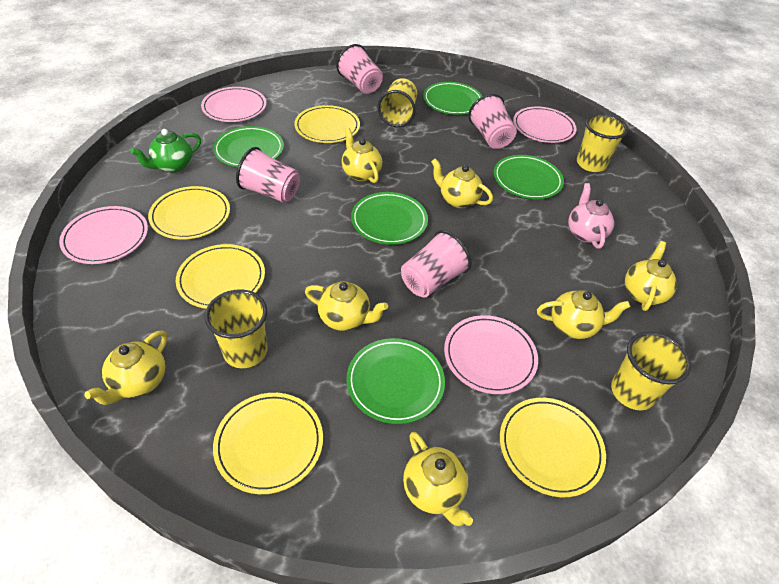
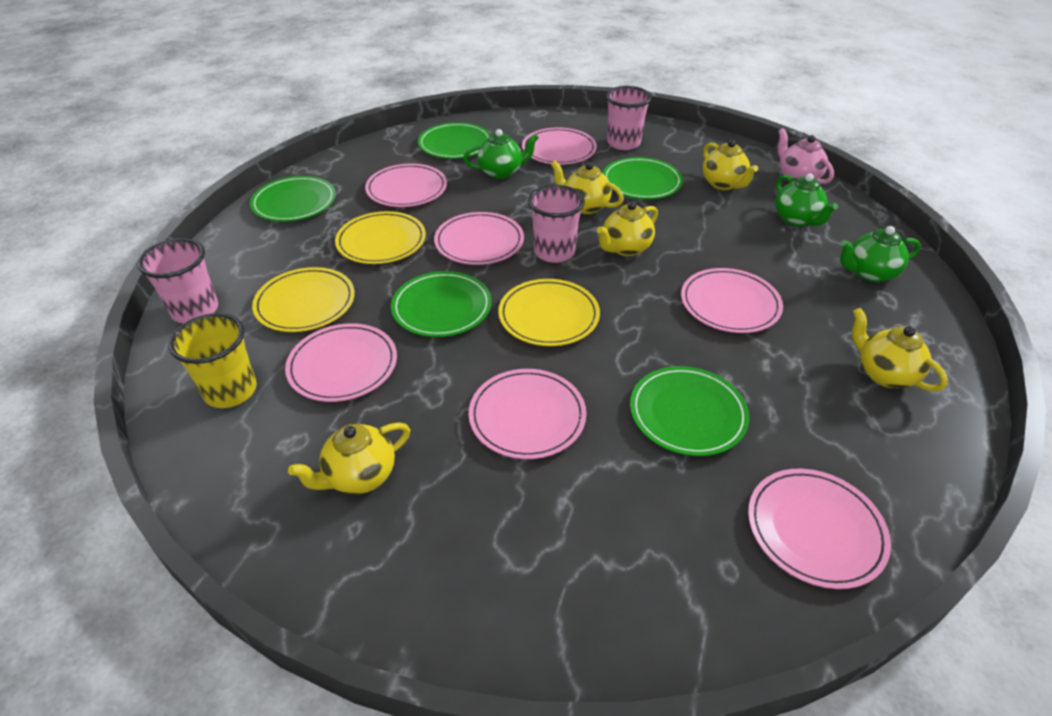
green teapot: [131,129,201,173] = 1 -> [463,129,539,179] [775,174,838,227] [840,226,921,283] = 3
pink cup: [236,147,300,203] [336,44,383,94] [401,230,472,298] [468,94,517,149] = 4 -> [137,238,218,323] [528,185,585,263] [606,86,652,150] = 3
pink plate: [59,206,148,264] [201,87,266,122] [444,315,538,394] [513,106,577,143] = 4 -> [285,323,397,402] [365,164,447,207] [434,212,524,265] [469,369,587,459] [522,128,597,165] [681,268,783,333] [748,469,891,589] = 7
yellow cup: [204,289,267,368] [377,78,417,127] [577,114,628,172] [611,332,691,410] = 4 -> [169,313,257,408] = 1
yellow plate: [148,186,230,240] [176,244,265,309] [213,393,323,494] [294,105,360,143] [500,398,606,497] = 5 -> [252,267,355,332] [335,211,426,264] [498,279,600,346] = 3
yellow teapot: [84,330,168,405] [305,281,388,331] [342,128,382,183] [403,432,473,526] [431,159,493,208] [537,290,630,339] [625,241,677,311] = 7 -> [288,422,410,494] [551,160,624,214] [597,201,658,256] [703,140,758,190] [852,308,948,392] = 5

